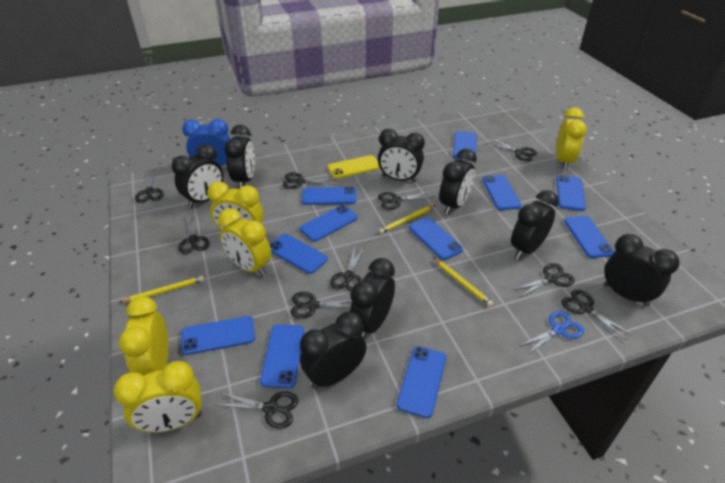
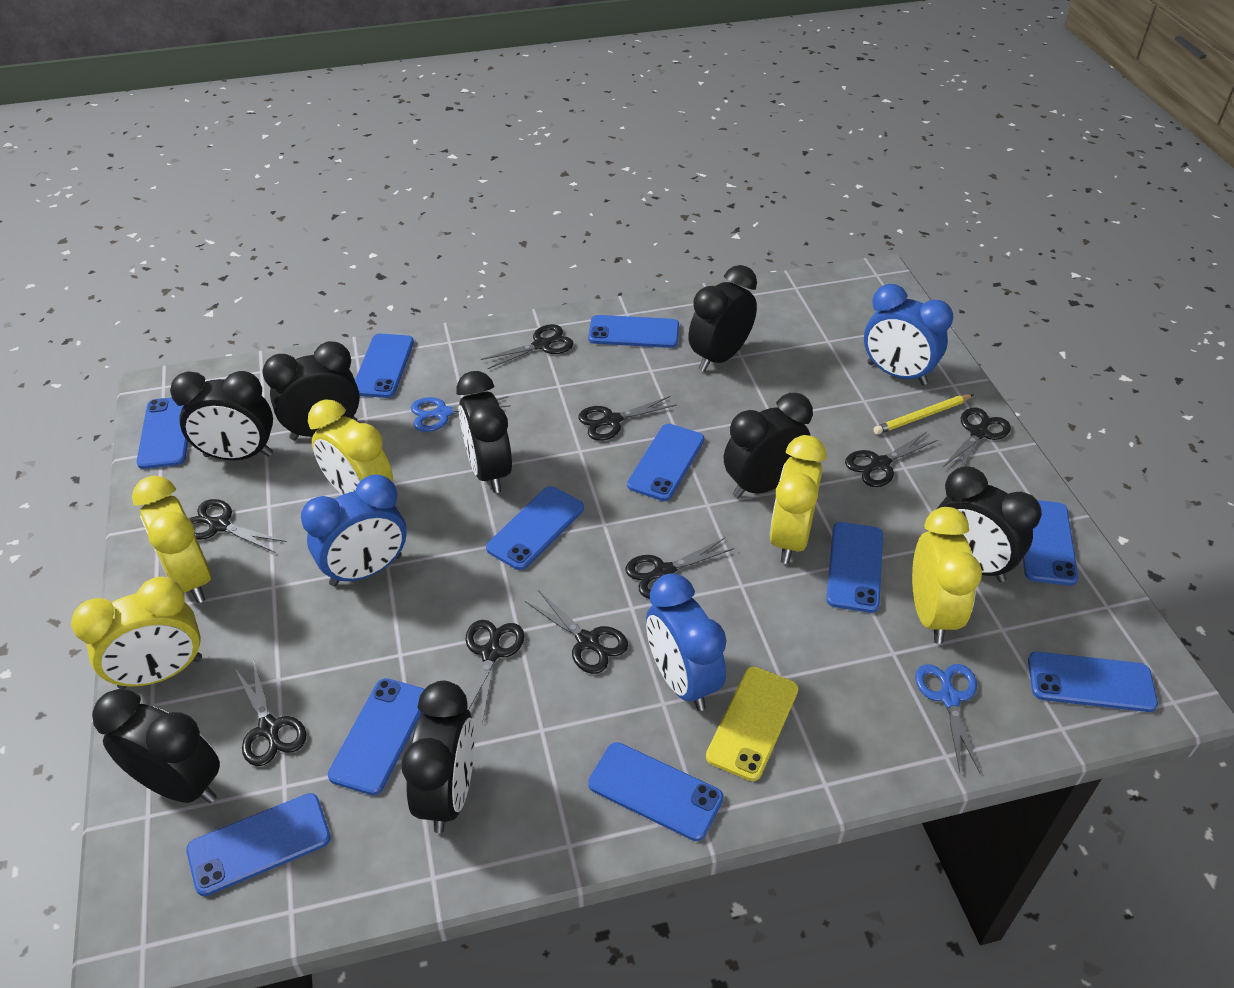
black scissors: [135,170,164,203] [178,213,210,254] [217,391,298,429] [282,172,336,189] [291,292,352,319] [330,246,364,292] [378,192,434,210] [487,139,537,161] [513,263,575,298] [561,289,633,340] = 10 -> [189,499,287,553] [236,660,307,766] [465,620,525,724] [481,324,573,369] [525,590,628,674] [578,396,677,441] [625,538,735,599] [845,432,938,487] [943,407,1011,467] = 9
blue clock: [182,119,230,167] = 1 -> [301,474,407,586] [646,574,726,711] [864,284,953,385] = 3
blue scissors: [519,311,584,355] = 1 -> [411,396,511,432] [915,664,980,773] = 2
yellow pencil: [119,276,204,303] [379,205,435,234] [434,258,493,306] = 3 -> [873,394,974,434] = 1

